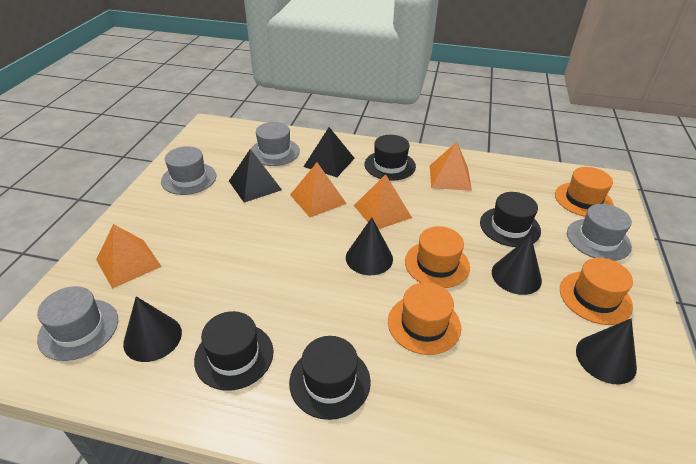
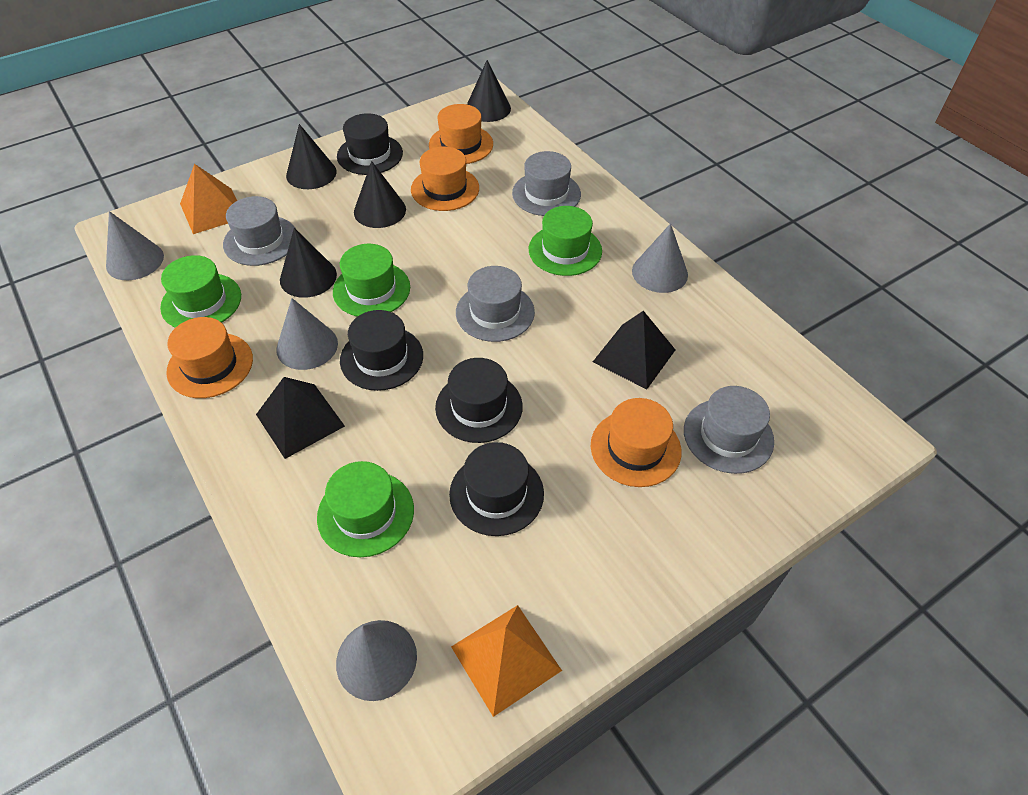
green hat: none = 0 -> [160,255,241,328] [317,461,414,557] [333,244,410,317] [529,206,602,276] = 4
grey cone: none = 0 -> [106,211,164,280] [276,298,338,370] [336,620,417,701] [632,223,688,293] = 4
orange pyramid: [96,224,162,289] [290,163,347,217] [354,174,412,229] [430,142,472,191] = 4 -> [180,164,237,234] [451,605,562,717] = 2

